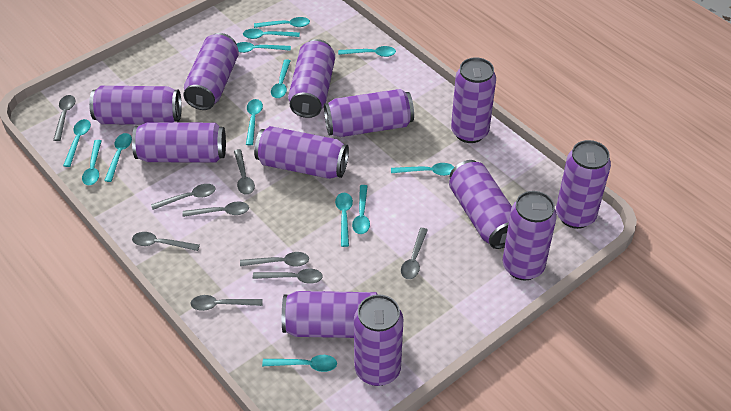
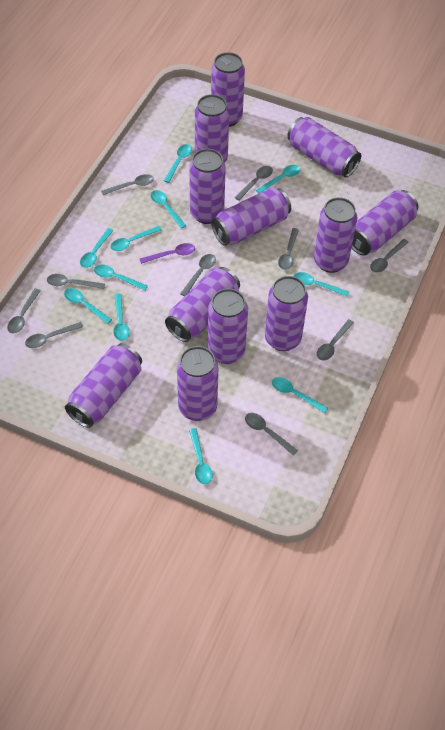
grey spoon: [53,95,75,141] [132,232,200,251] [151,184,215,210] [183,202,249,217] [191,295,263,311] [234,149,255,194] [240,252,309,267] [253,268,323,284] [401,228,428,279] = 9 -> [7,289,41,333] [25,322,83,348] [47,274,105,289] [101,174,154,195] [180,254,216,296] [235,166,273,201] [245,413,298,456] [278,228,299,270] [317,319,354,360] [370,239,409,273] = 10
purple spoon: none = 0 -> [140,243,195,264] = 1
turquoise spoon: [63,119,91,167] [82,140,102,185] [104,133,132,182] [237,42,291,53] [243,28,300,39] [246,99,263,146] [254,17,310,28] [262,355,337,372] [271,59,290,98] [335,193,353,247] [338,46,396,57] [352,185,370,234] [391,163,454,176] = 13 -> [64,288,112,324] [80,228,114,268] [94,264,148,291] [111,226,162,251] [113,294,129,341] [151,190,186,229] [164,144,192,183] [189,428,213,484] [256,165,300,193] [272,377,328,413] [294,272,349,297] = 11

